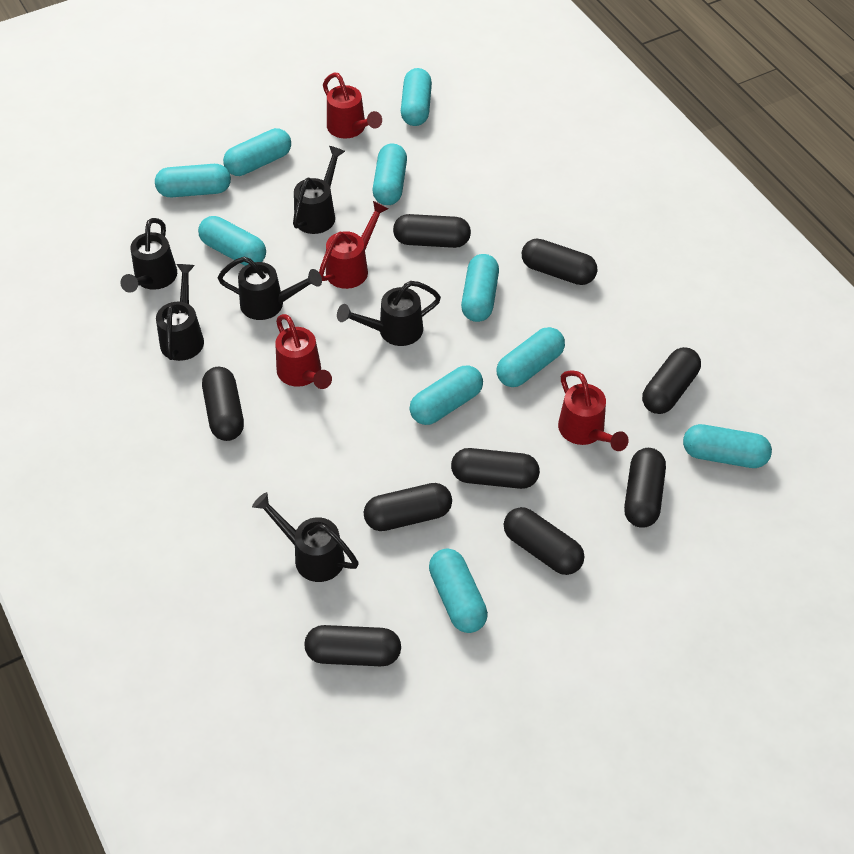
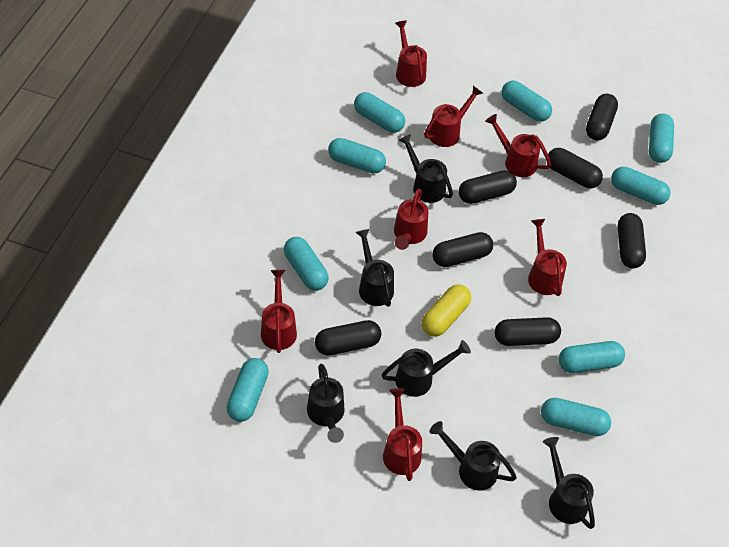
black capsule: [202,367,244,441] [304,625,401,666] [364,483,452,531] [393,214,471,248] [451,448,540,489] [504,507,584,575] [522,239,597,285] [624,448,666,528] [642,347,701,414] = 9 -> [315,320,381,355] [432,232,493,267] [459,171,517,204] [494,317,561,346] [548,148,603,188] [586,94,618,140] [618,213,646,268] = 7
red watering can: [275,314,332,389] [319,201,388,289] [323,73,382,139] [558,370,629,451] = 4 -> [261,270,297,353] [383,388,422,481] [394,189,428,250] [395,20,427,87] [424,86,483,147] [485,114,551,177] [528,219,567,296] = 7
turquoise capsule: [155,164,231,197] [198,216,266,266] [223,128,291,176] [372,143,407,205] [401,68,432,126] [409,365,483,425] [429,549,488,633] [461,254,499,322] [497,327,565,387] [683,424,772,468] = 10 -> [227,358,269,422] [284,237,329,291] [328,138,386,174] [354,92,405,133] [502,81,552,122] [541,398,611,436] [558,341,625,373] [611,167,670,205] [649,114,674,163] = 9
yellow capsule: none = 0 -> [421,285,471,337] = 1

